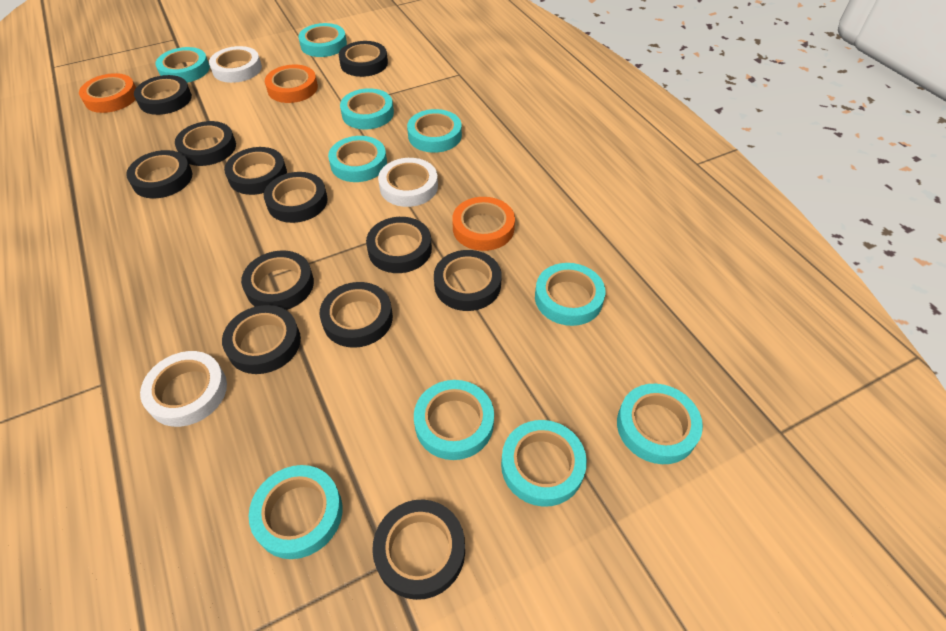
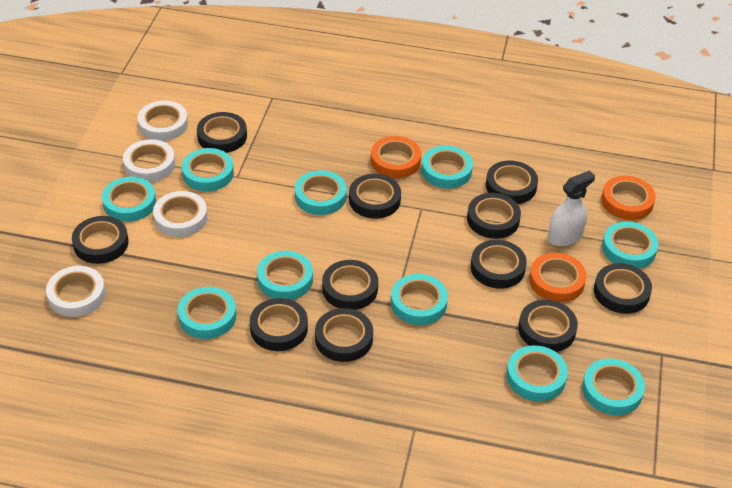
black tape: [126,150,192,198] [134,75,192,115] [175,121,236,166] [222,305,301,374] [224,147,287,195] [241,251,314,310] [264,172,328,223] [320,282,393,348] [339,41,388,77] [366,217,432,273] [372,500,465,600] [434,250,502,311] = 12 -> [72,216,129,264] [197,112,247,153] [250,298,308,351] [315,308,373,362] [322,260,378,310] [349,174,401,219] [467,193,521,239] [471,240,527,289] [486,161,538,204] [518,300,578,352] [594,263,652,314] = 11
white spray bottle: none = 0 -> [548,170,595,246] = 1
white tape: [140,351,227,427] [209,46,262,83] [378,158,438,207] = 3 -> [46,266,106,317] [123,139,175,182] [137,101,188,141] [153,191,208,237] = 4

